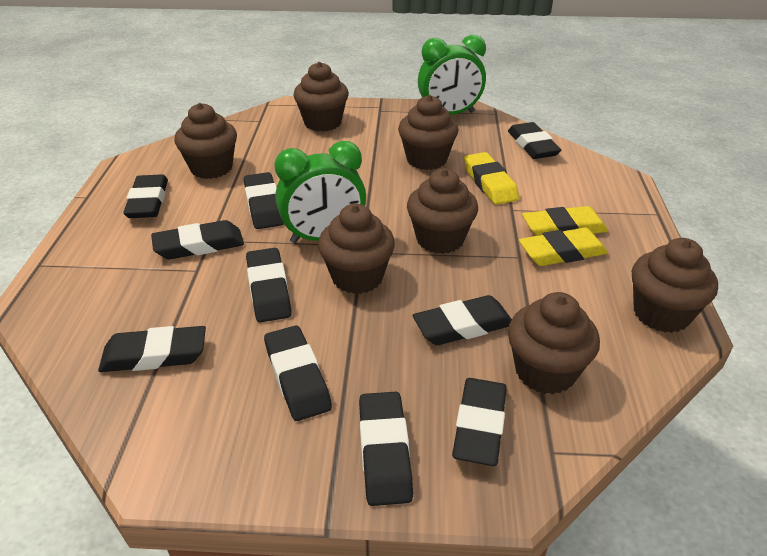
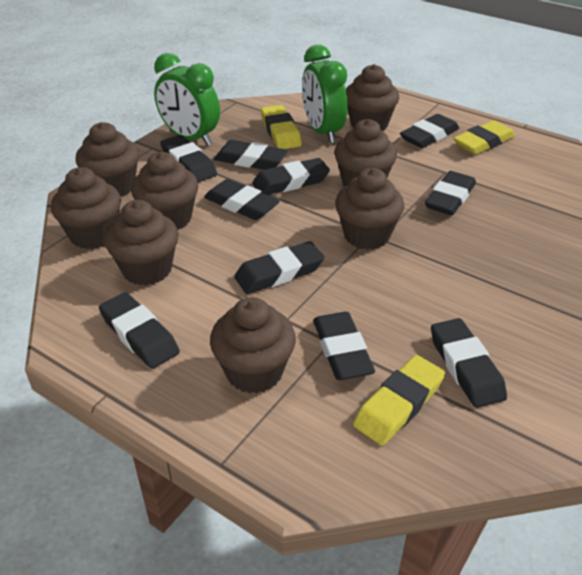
brown cupcake: [174,103,237,179] [294,62,349,132] [318,204,395,294] [398,95,458,170] [407,169,478,254] [508,292,600,394] [632,238,718,333] = 7 -> [51,167,121,249] [75,122,139,197] [104,200,179,286] [131,152,198,230] [210,297,296,394] [334,119,397,187] [335,168,404,250] [346,64,399,131] = 8

